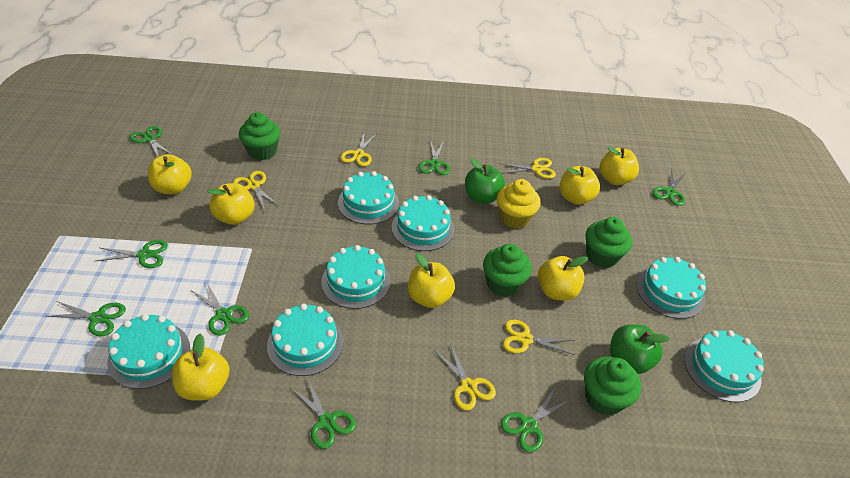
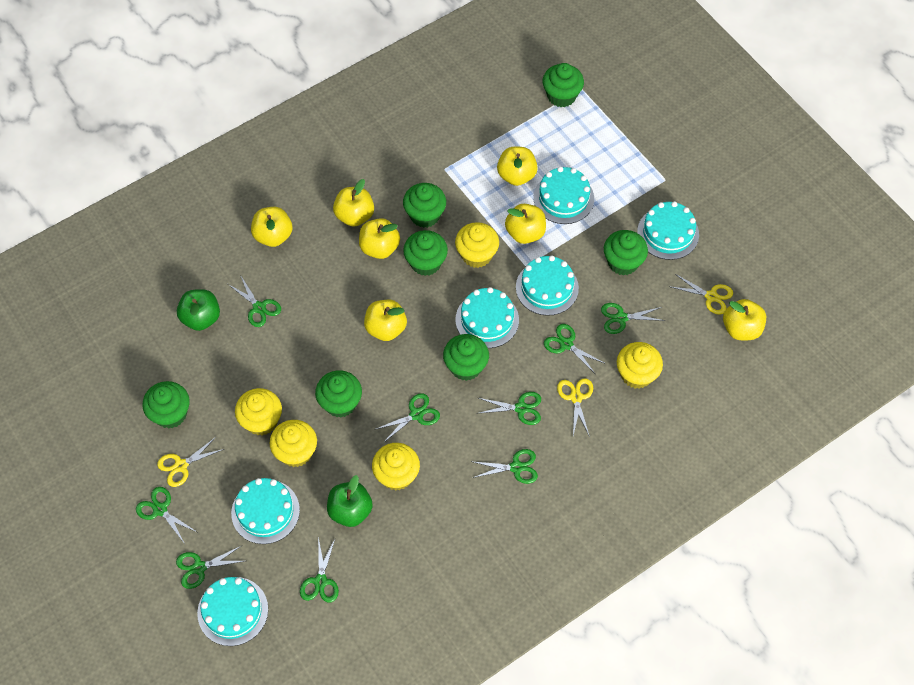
green cupcake: [239,112,280,160] [483,244,532,297] [584,357,641,415] [585,217,632,268] = 4 -> [142,381,190,429] [315,370,362,417] [403,183,446,228] [403,230,448,276] [443,334,489,381] [543,63,584,107] [604,230,648,276] = 7
green scissors: [46,301,126,336] [94,240,168,268] [130,126,173,157] [190,281,249,336] [290,377,356,449] [419,140,450,175] [501,387,572,452] [653,170,685,206] = 8 -> [136,487,197,544] [176,545,244,589] [228,275,281,327] [300,537,339,603] [374,393,440,443] [472,449,538,484] [479,392,541,425] [544,324,606,373] [601,303,665,334] = 9
turquoise cake: [108,314,190,389] [267,304,344,376] [321,245,391,309] [338,171,399,224] [392,195,455,251] [636,257,706,319] [684,330,764,402] = 7 -> [197,577,268,646] [231,478,300,544] [456,287,519,348] [516,255,579,316] [533,167,594,224] [637,201,699,260] = 6
yellow cupcake: [497,179,541,229] = 1 -> [235,388,282,436] [269,420,317,467] [372,443,420,491] [455,222,499,268] [617,342,663,389] = 5
yellow scissors: [233,171,279,210] [340,133,376,166] [434,342,496,411] [499,158,556,179] [503,320,575,355] = 5 -> [157,436,224,487] [557,379,593,437] [671,274,733,315] = 3

